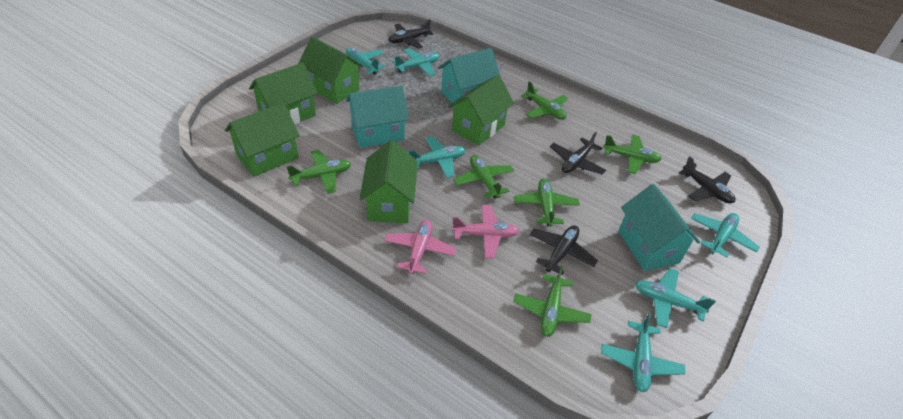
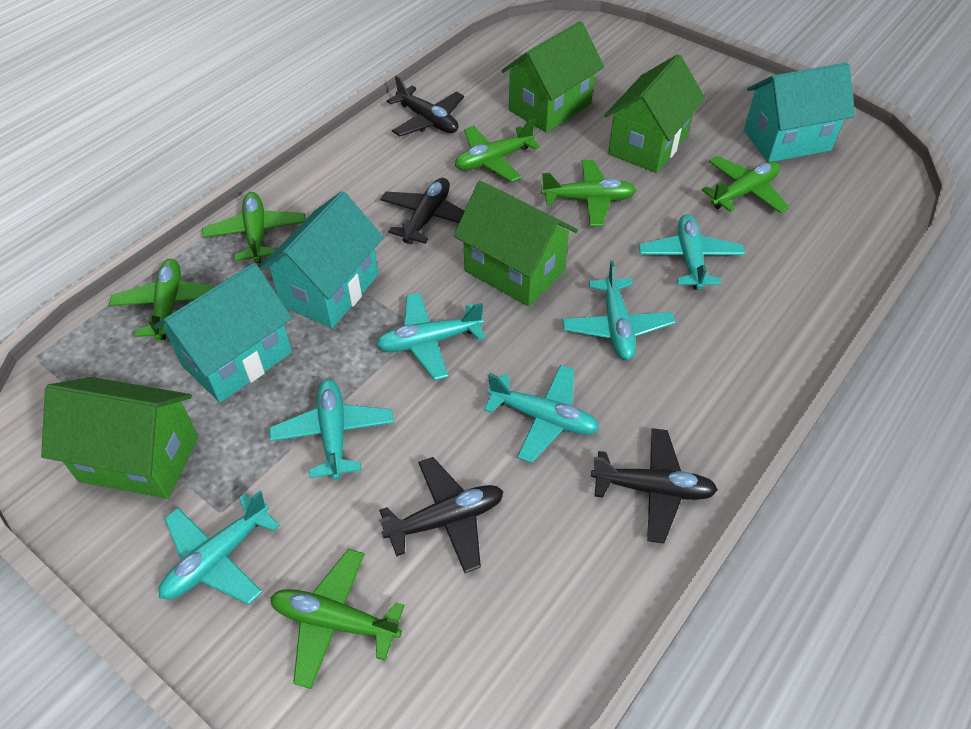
green house: [225,103,300,177] [249,63,318,124] [298,37,363,104] [360,140,418,223] [448,75,514,146] = 5 -> [41,377,198,499] [454,181,578,307] [501,21,604,133] [604,54,705,173] = 4
pink plane: [384,220,456,274] [452,205,519,259] = 2 -> none = 0

